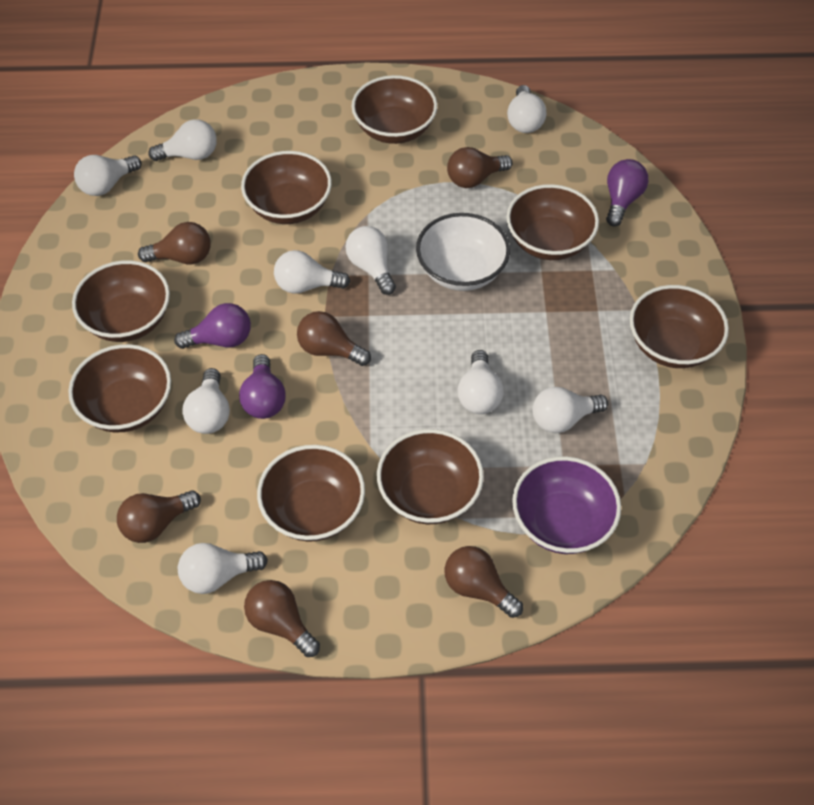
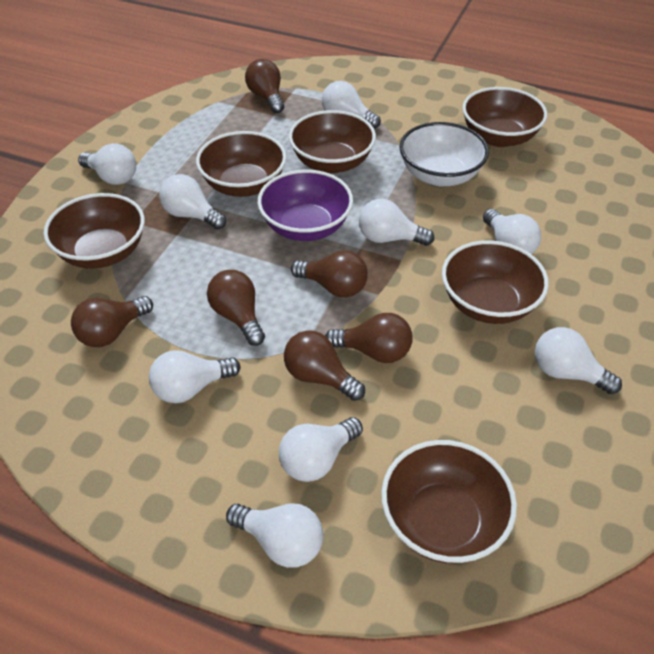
brown bowl: [68,344,171,432] [72,260,170,342] [241,151,332,224] [257,445,365,542] [351,75,437,144] [377,429,484,524] [506,184,599,260] [630,285,729,368] = 8 -> [44,193,145,269] [196,131,287,197] [289,110,376,173] [381,440,517,563] [442,240,549,324] [462,87,547,147] = 6
purple light bulb: [174,303,251,349] [239,354,286,419] [606,159,648,226] = 3 -> none = 0

